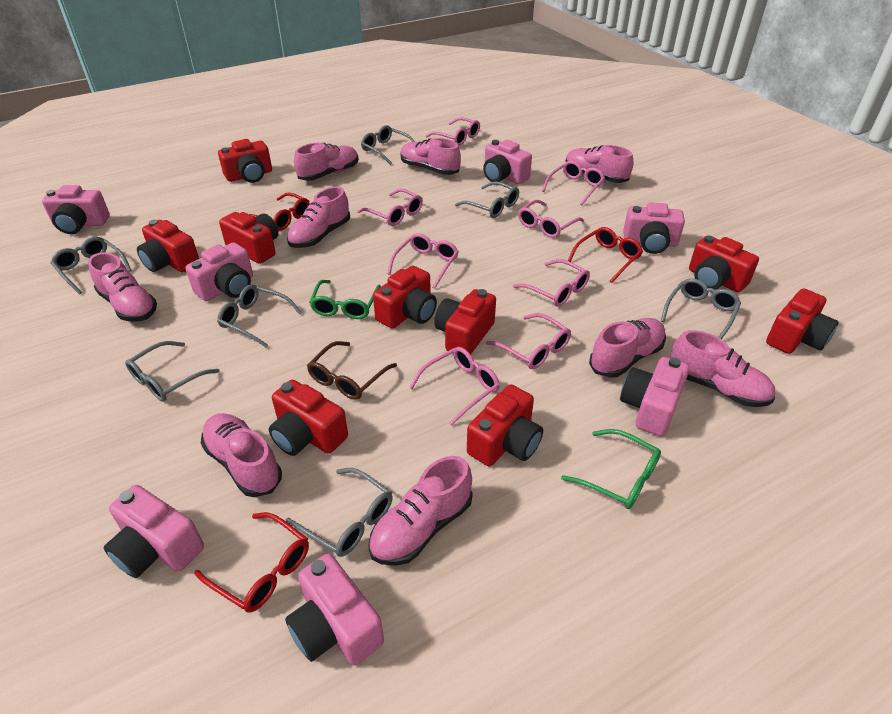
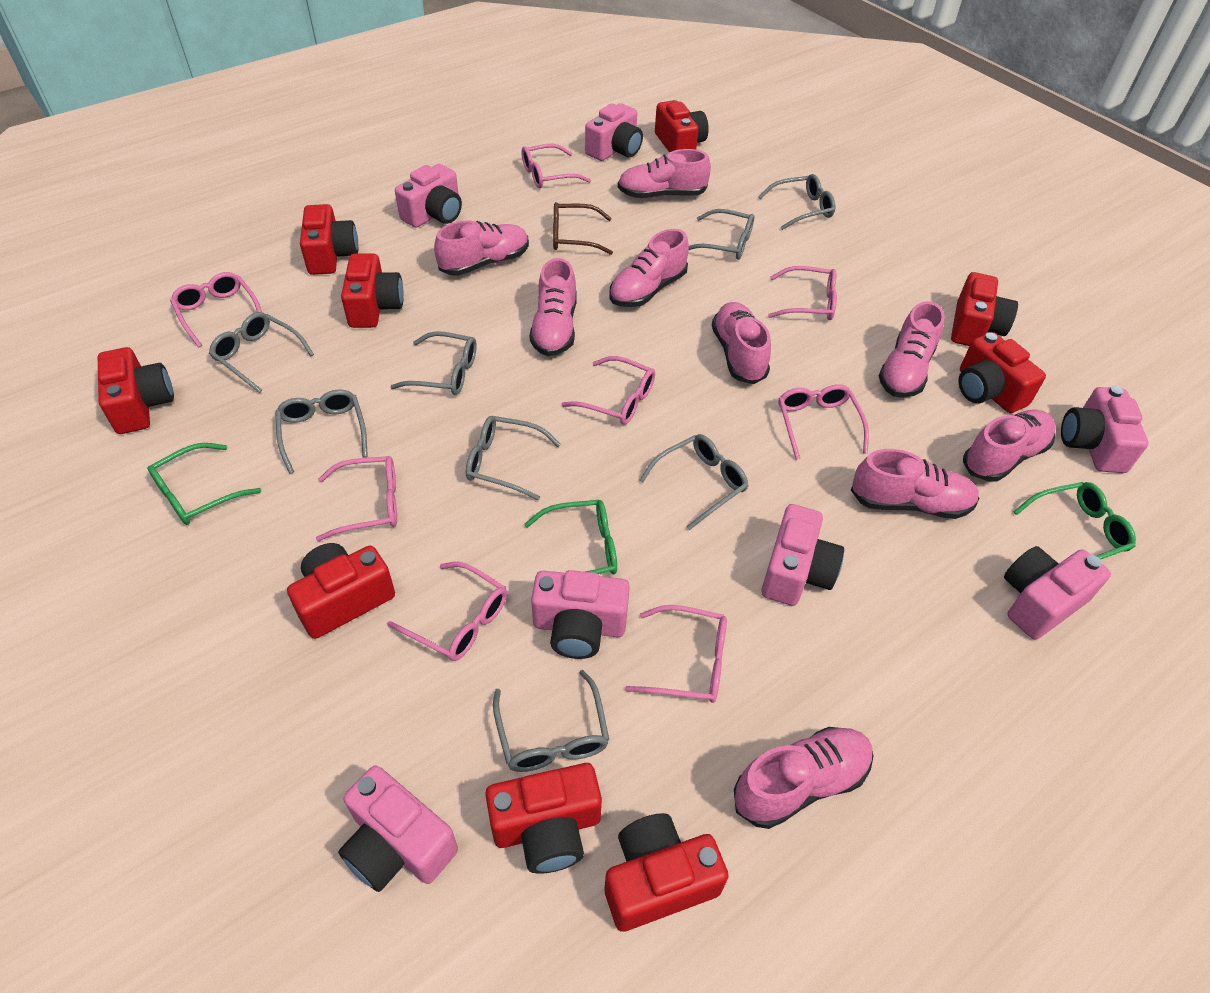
green glasses: [309,280,381,319] [561,429,661,509] = 2 -> [147,443,261,525] [525,500,617,574] [1014,482,1136,560] = 3
grey glasses: [51,237,132,294] [125,341,220,402] [217,284,302,348] [286,468,393,557] [361,125,415,165] [455,181,519,218] [661,278,741,339] = 7 -> [209,312,314,393] [275,389,368,474] [390,331,477,395] [466,416,561,500] [493,670,609,772] [640,434,749,530] [689,209,754,260] [758,174,835,230] = 8
red glasses: [194,512,309,612] [249,193,310,231] [568,227,643,283] = 3 -> none = 0

